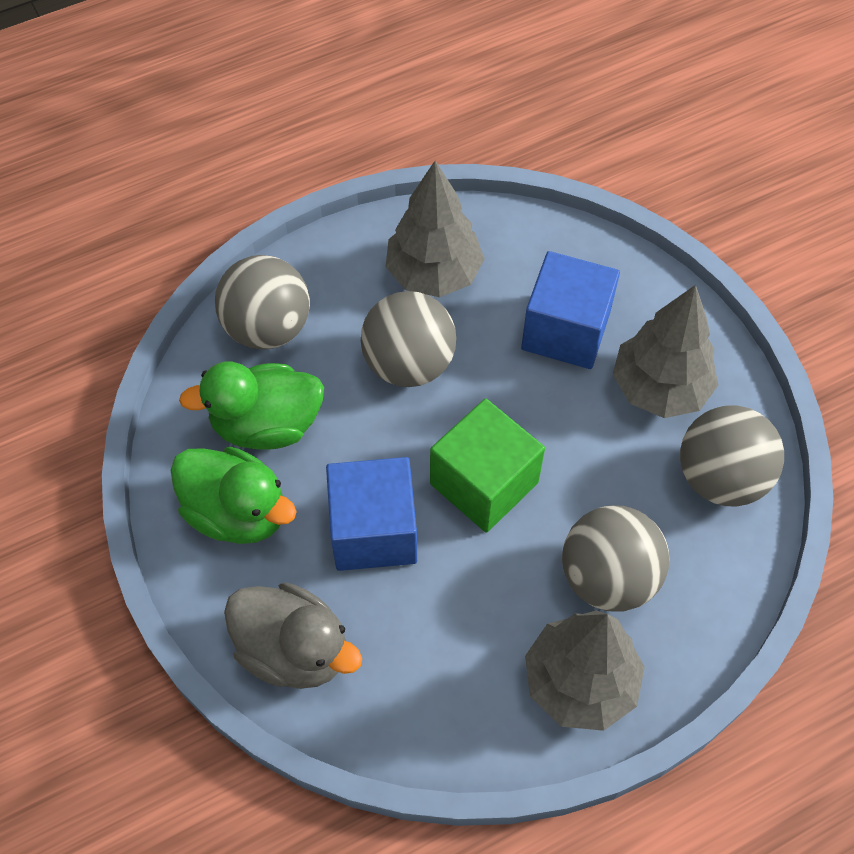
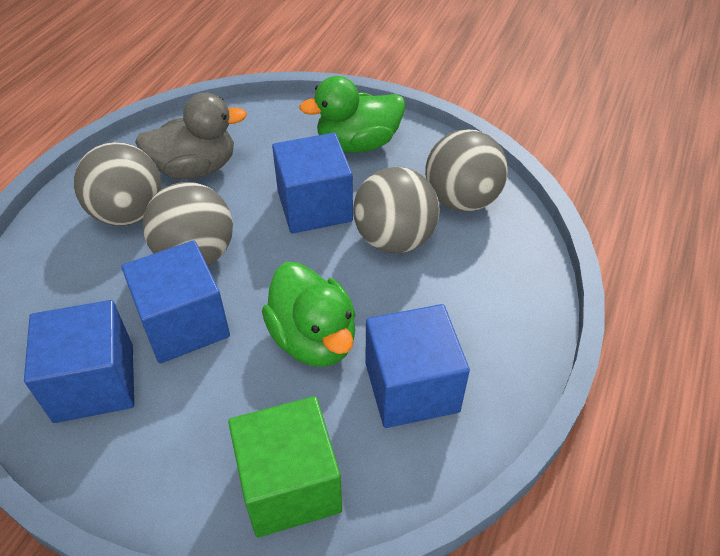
blue cube: [326,457,417,571] [521,251,620,369] = 2 -> [24,300,134,423] [121,240,230,363] [272,133,353,233] [365,304,470,428] = 4
grey tree: [385,161,485,297] [525,610,645,731] [613,285,718,418] = 3 -> none = 0

